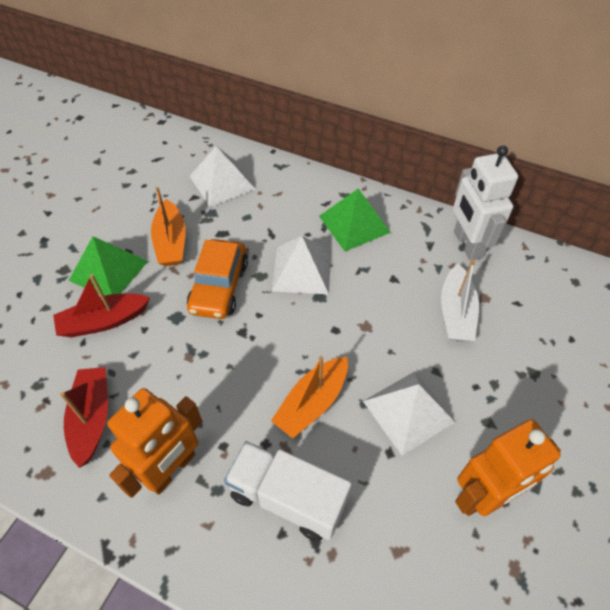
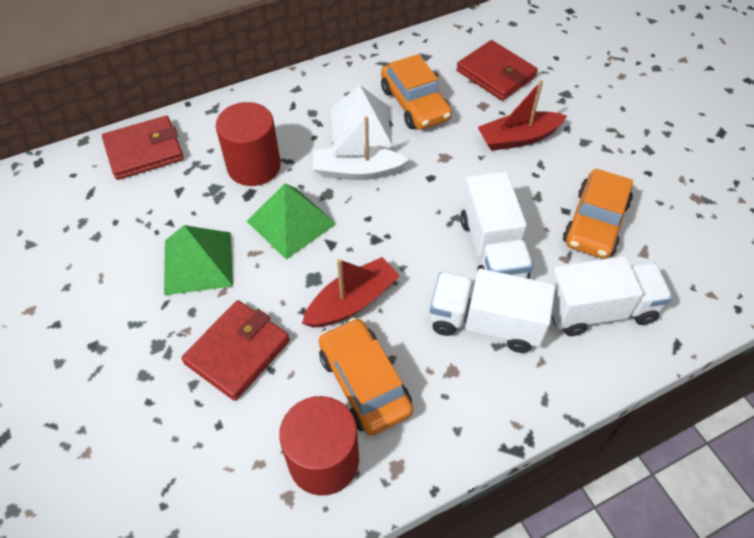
orange boat: [151,187,186,266] [271,356,348,439] = 2 -> none = 0
orange car: [187,239,248,319] = 1 -> [319,318,413,436] [381,54,452,130] [563,169,633,259] = 3
orange robot: [107,388,202,498] [455,419,561,516] = 2 -> none = 0
red cylinder: none = 0 -> [216,102,281,186] [279,396,359,496] = 2
red wallet: none = 0 -> [102,116,184,180] [181,300,290,401] [456,40,538,101] = 3
white pyramid: [189,146,255,207] [272,236,331,294] [363,371,455,455] = 3 -> [331,85,393,148] = 1
white robot: [453,145,518,261] = 1 -> none = 0
white truck: [224,441,352,541] = 1 -> [430,269,555,353] [460,172,533,279] [548,256,673,336] = 3

